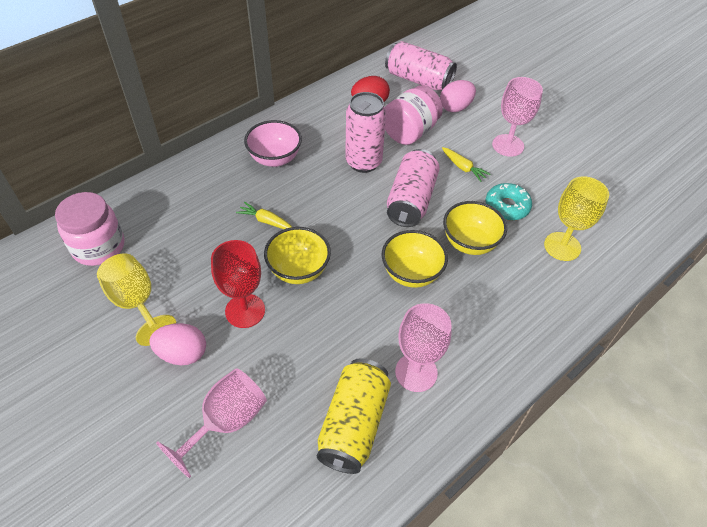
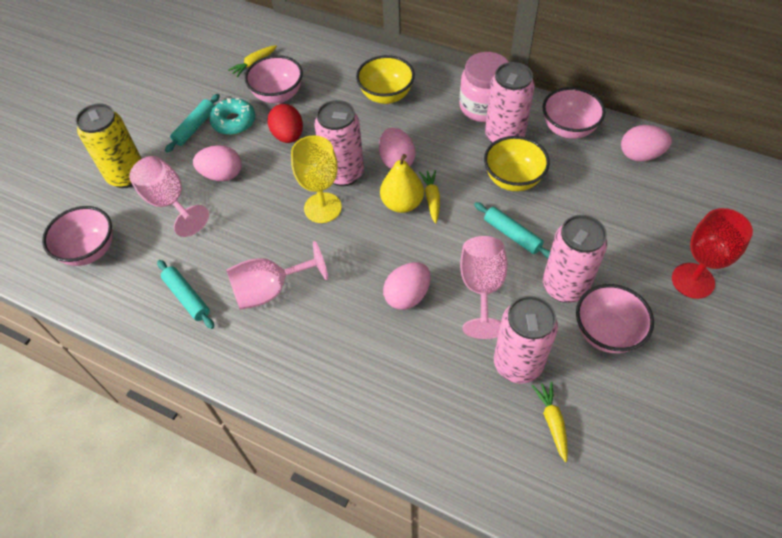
pink bowl: [244,120,302,167] = 1 -> [42,206,113,266] [245,55,303,104] [542,87,605,139] [576,284,654,353] = 4
pink can: [345,92,386,173] [385,41,457,90] [387,149,440,227] = 3 -> [314,100,364,186] [485,62,535,143] [494,296,558,384] [543,215,608,303] = 4
pink egg: [149,323,206,365] [440,80,476,112] = 2 -> [193,145,242,181] [379,128,416,169] [383,262,431,310] [621,125,672,162] = 4
pink jar: [55,192,124,266] [385,85,443,145] = 2 -> [459,52,509,122] = 1
turquoise rolling pin: none = 0 -> [157,260,214,329] [165,94,220,153] [474,202,550,259] = 3
yellow bowl: [264,227,331,284] [382,230,448,288] [443,201,507,255] = 3 -> [356,55,415,104] [484,136,550,191] = 2
yellow carrot: [236,202,292,229] [442,147,491,182] = 2 -> [228,45,277,77] [419,170,440,223] [532,381,568,462] = 3
yellow goblet: [97,254,176,346] [544,176,609,261] = 2 -> [291,135,342,223] = 1
yellow pear: none = 0 -> [380,154,424,213] = 1

